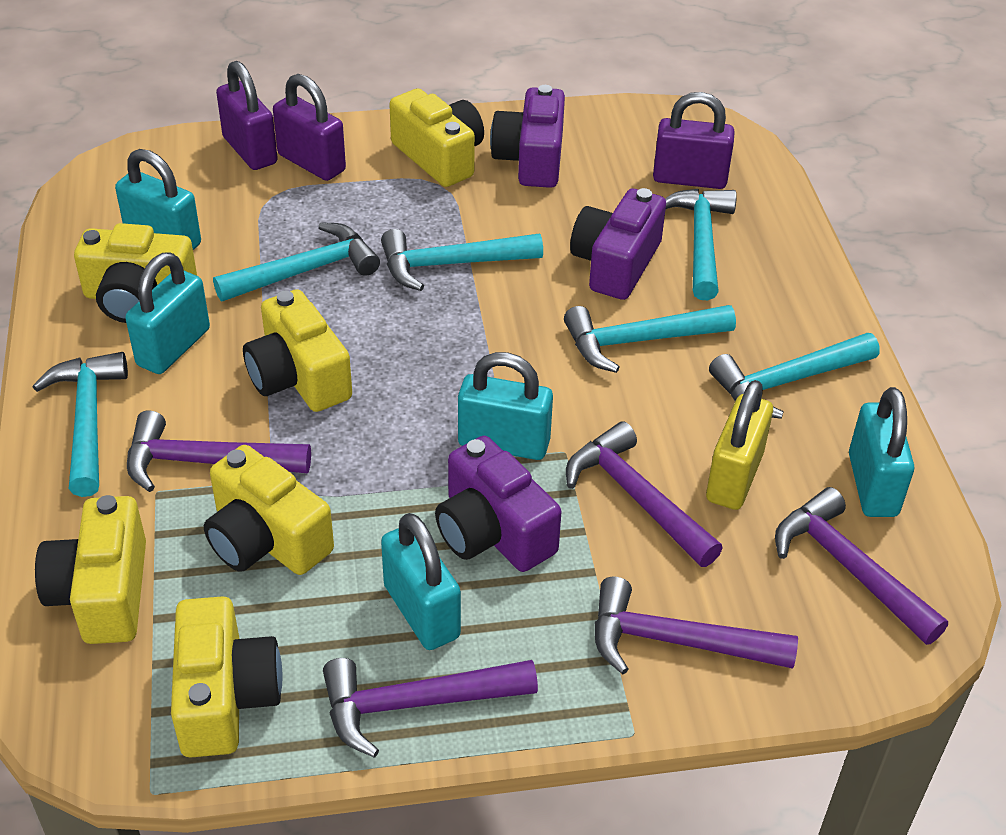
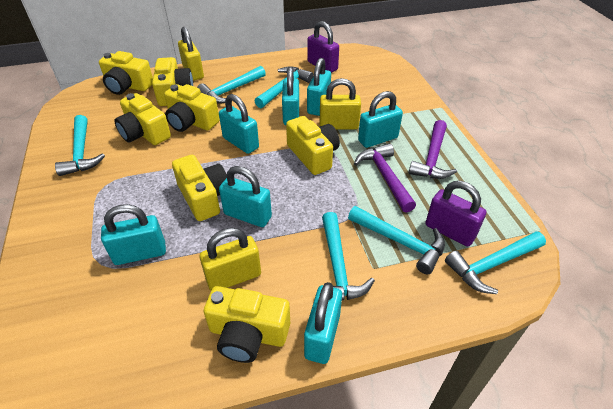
purple camera: [435,436,561,572] [490,85,565,188] [570,188,666,300] = 3 -> none = 0
purple hammer: [127,410,311,492] [323,658,538,758] [566,421,723,567] [595,576,798,674] [775,487,948,645] = 5 -> [354,143,416,212] [409,120,457,179] = 2
purple padlock: [216,61,278,170] [273,74,346,181] [653,92,735,189] = 3 -> [307,21,339,73] [425,181,486,247] = 2
turquoise padlock: [115,149,201,250] [125,252,210,374] [381,513,461,650] [458,352,553,460] [849,387,914,517] = 5 -> [101,204,166,265] [219,94,259,154] [219,166,272,227] [282,67,299,125] [304,282,342,364] [307,58,331,116] [358,91,403,148] = 7
yellow camera: [35,495,146,644] [74,223,197,323] [171,596,283,758] [204,445,334,575] [243,289,352,412] [389,88,484,187] = 6 -> [99,51,153,95] [114,93,171,145] [152,57,193,106] [164,84,220,132] [172,155,227,221] [204,286,290,363] [286,116,340,175] = 7
yellow padlock: [706,380,773,510] = 1 -> [178,27,204,81] [200,228,261,291] [320,78,361,129] = 3

